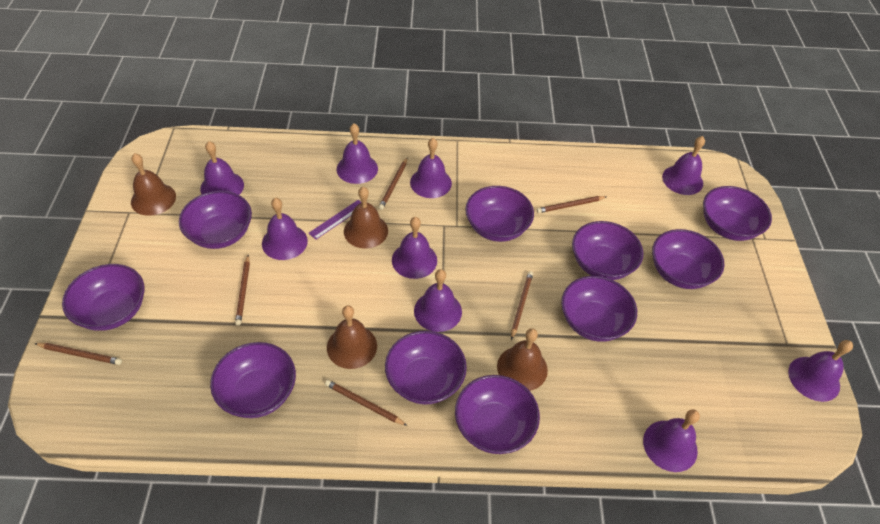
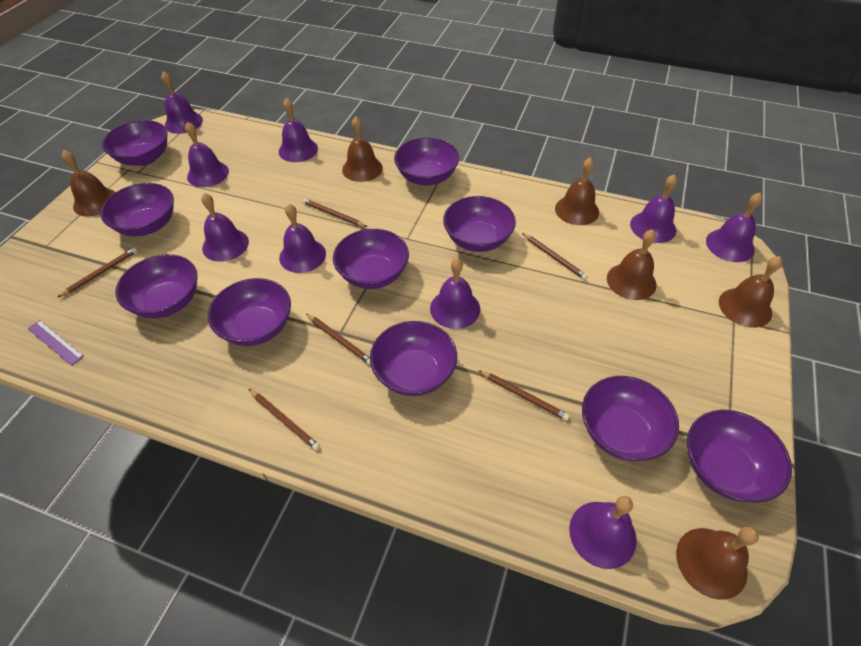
brown bell: [131,153,176,216] [327,305,377,369] [344,187,388,249] [497,328,548,391] = 4 -> [62,150,115,217] [342,117,383,182] [555,157,599,225] [607,230,657,300] [676,527,759,600] [719,256,783,328] = 6

